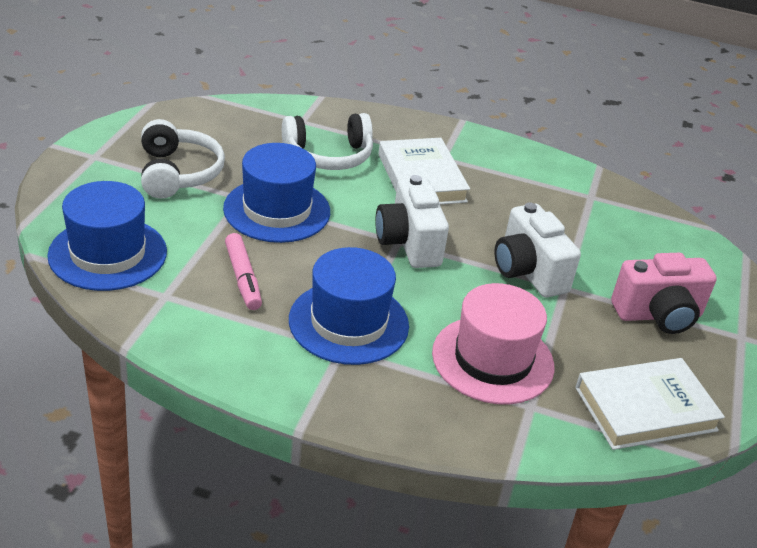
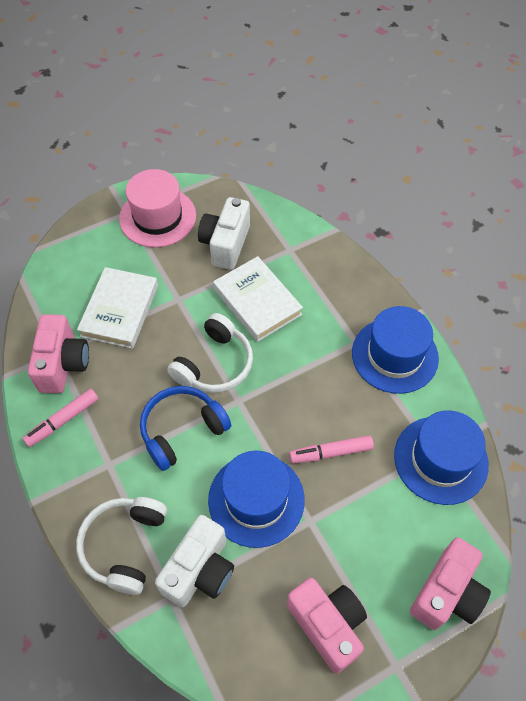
blue headphones: none = 0 -> [140,386,231,471] = 1
pink camera: [611,253,717,334] = 1 -> [28,314,89,393] [287,578,367,673] [410,537,491,630] = 3
pink marker: [225,233,262,310] = 1 -> [23,389,98,447] [289,435,374,463] = 2

